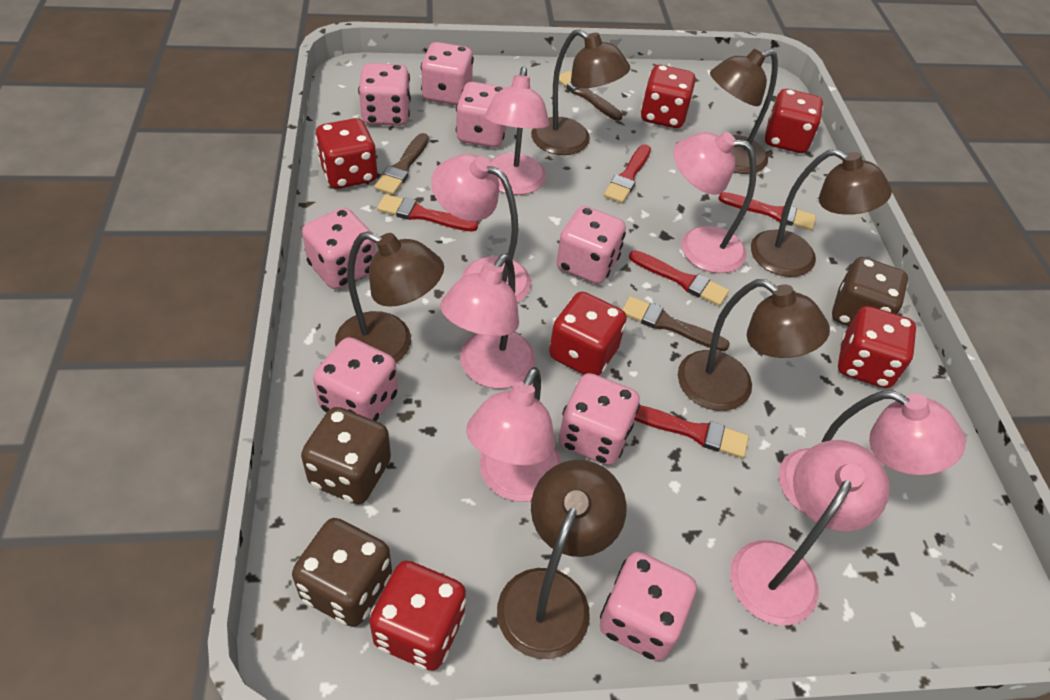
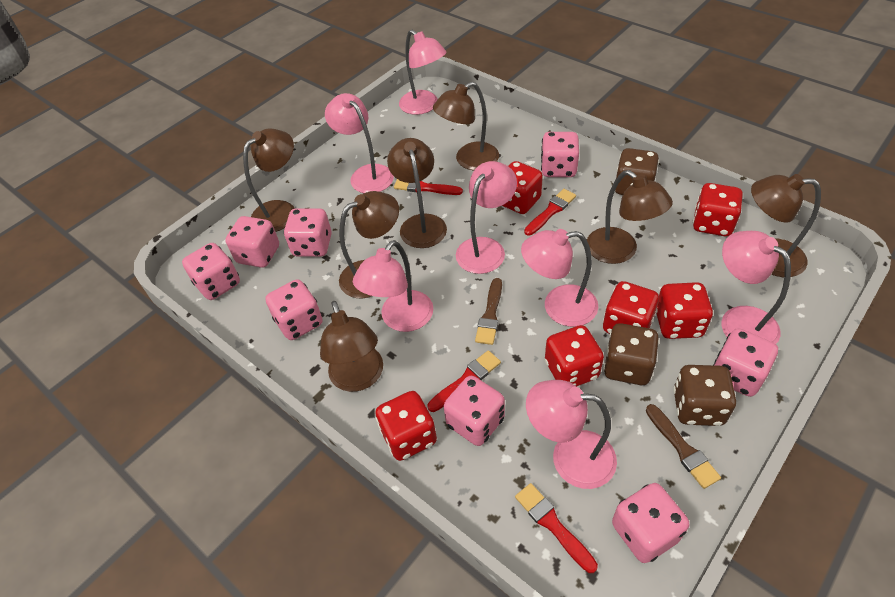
brown brush: [374,133,429,195] [559,71,623,121] [622,296,730,351] = 3 -> [475,278,502,345] [646,404,721,489] = 2
brown lamp: [335,231,444,363] [497,460,627,659] [531,29,630,155] [678,279,830,411] [710,49,778,174] [751,149,892,277] = 6 -> [243,129,295,232] [320,301,383,392] [339,191,399,298] [387,138,447,248] [433,82,499,171] [587,170,673,264] [751,174,821,277] = 7
red brush: [377,194,478,232] [604,144,651,203] [629,250,729,306] [634,405,749,458] [718,192,816,230] = 5 -> [394,179,463,195] [428,350,501,412] [515,483,598,573] [524,189,576,236] = 4

